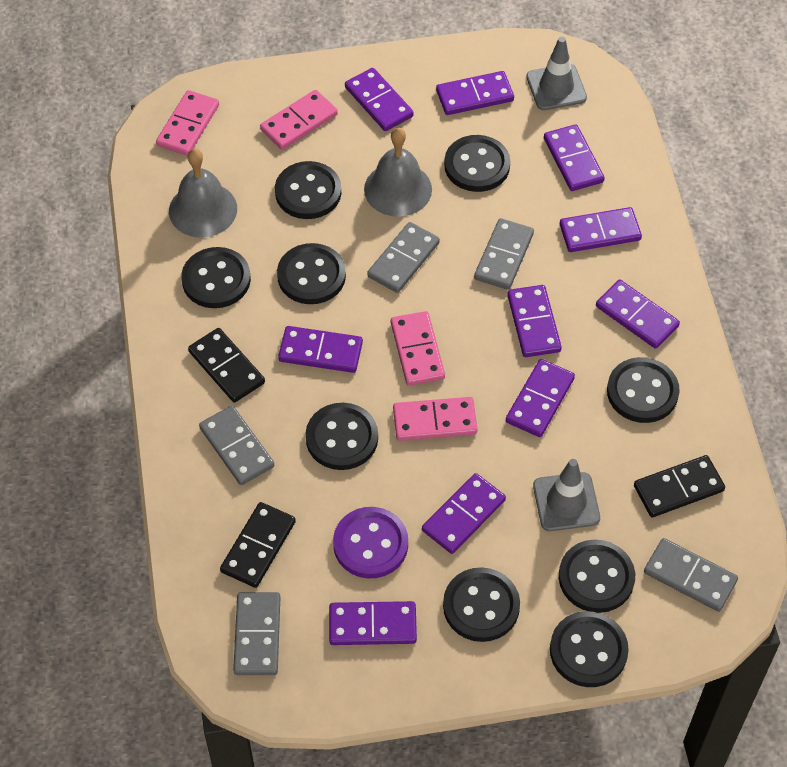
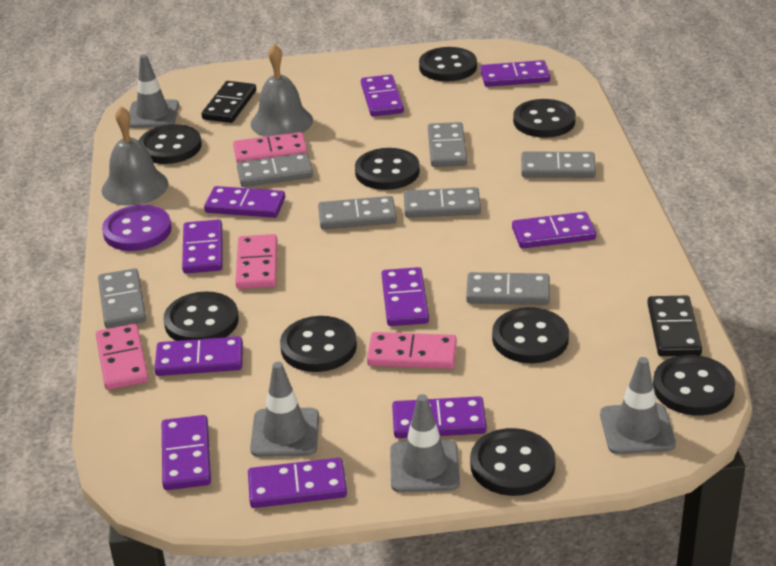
black domino: [188,328,265,403] [220,502,296,588] [634,455,725,517] = 3 -> [202,81,256,123] [647,295,702,356] = 2
grey domino: [199,405,274,485] [233,592,280,675] [367,222,440,293] [474,218,534,290] [644,538,738,612] = 5 -> [98,268,146,329] [237,153,313,187] [318,196,397,229] [404,187,481,218] [428,122,467,167] [466,272,550,305] [521,152,596,178] = 7
grey traffic cone: [526,37,587,110] [533,459,600,531] = 2 -> [129,54,179,128] [250,362,319,457] [390,394,460,493] [600,357,676,454] = 4

